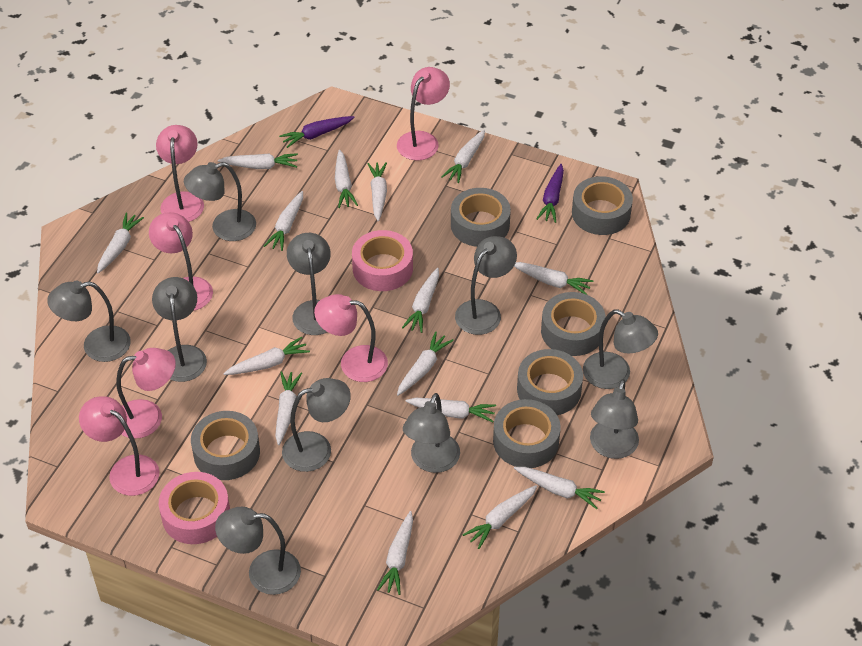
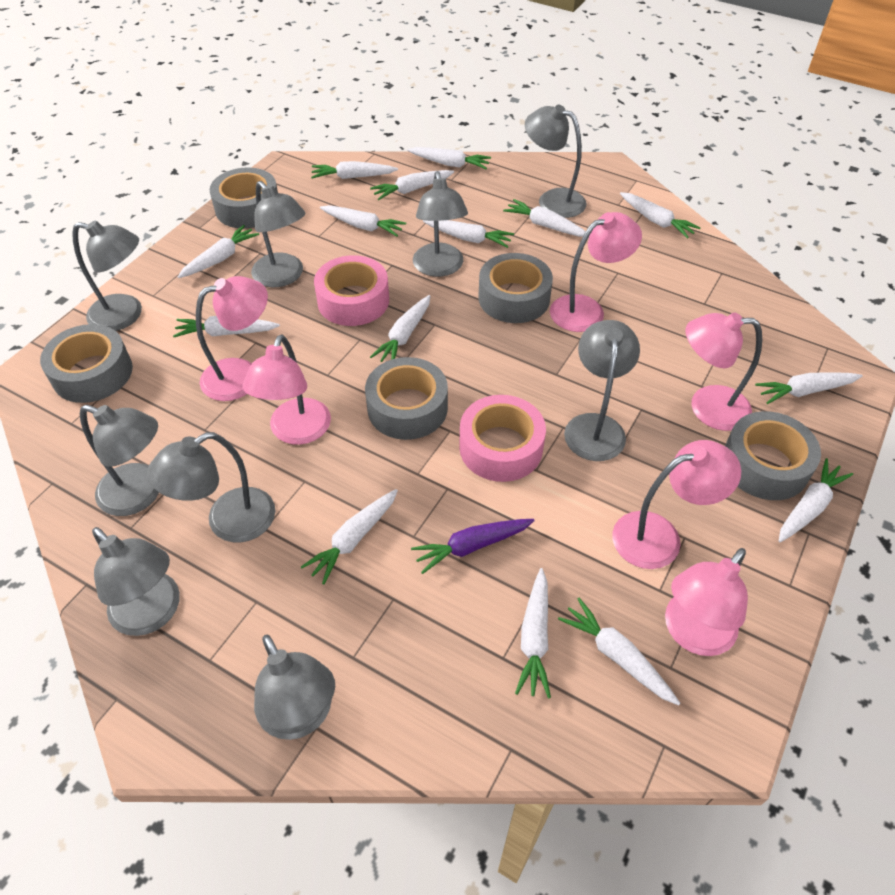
grey lamp: [47,281,131,362] [152,277,207,382] [184,162,256,241] [215,507,301,595] [282,378,351,472] [287,233,331,335] [403,393,460,473] [455,236,517,335] [583,309,658,389] [590,379,639,459] = 10 -> [72,221,142,331] [80,405,159,516] [92,527,180,636] [147,432,275,542] [251,181,305,287] [254,635,335,740] [413,171,468,277] [525,105,586,218] [564,320,640,461] = 9
grey tape: [191,411,260,480] [451,188,511,247] [493,399,560,468] [517,349,583,415] [541,292,605,356] [572,176,633,235] = 6 -> [40,324,133,403] [210,167,278,228] [365,357,448,440] [478,253,553,323] [725,411,821,500] = 5
purple carrot: [279,116,354,148] [537,164,564,223] = 2 -> [411,519,535,574] = 1

